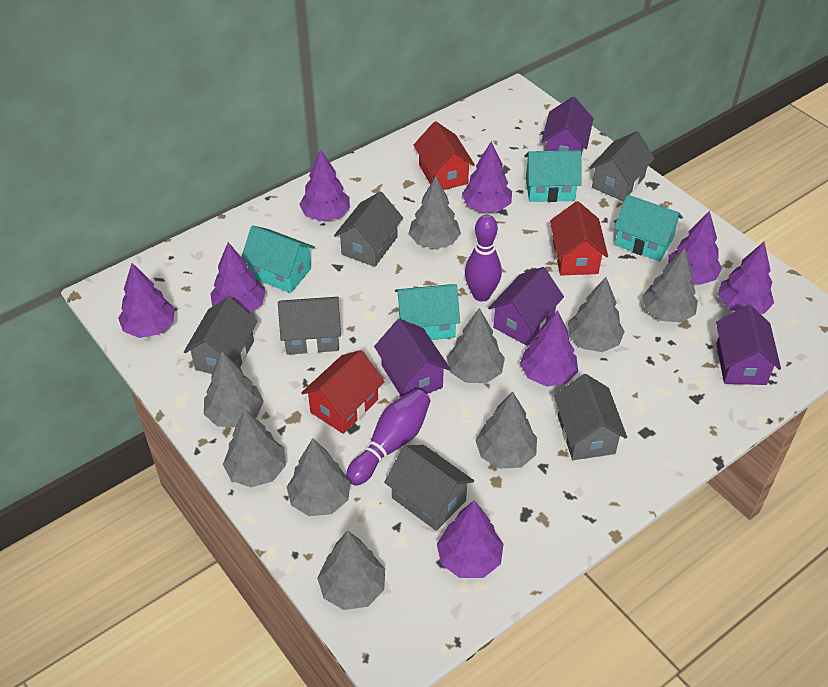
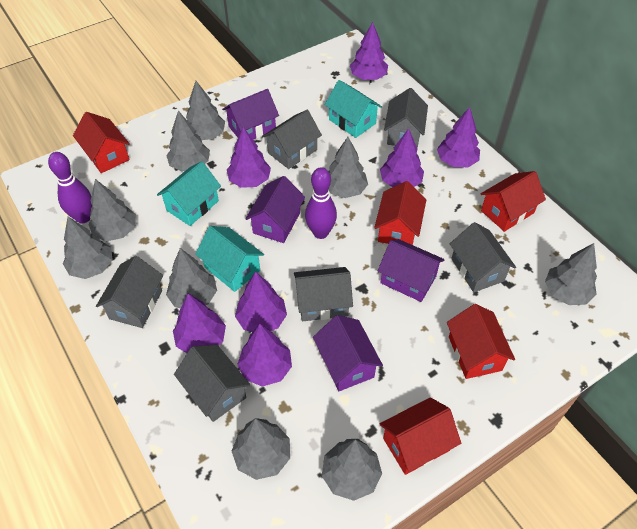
purple tree: [118,263,175,338] [210,242,266,313] [299,149,350,221] [437,500,503,578] [462,141,512,212] [520,310,578,387] [668,211,722,285] [718,242,774,314] = 8 -> [173,293,226,353] [227,127,271,188] [235,272,287,332] [237,324,292,387] [350,22,388,80] [380,128,424,187] [437,107,480,167] = 7
red house: [301,350,384,434] [413,121,475,190] [550,201,608,276] = 3 -> [73,112,130,173] [374,181,426,245] [380,397,461,475] [447,304,515,379] [481,171,546,232] = 5
turquoise house: [241,225,315,293] [395,284,460,340] [524,150,582,202] [614,195,683,262] = 4 -> [157,161,221,226] [195,226,264,292] [325,80,382,138] = 3

